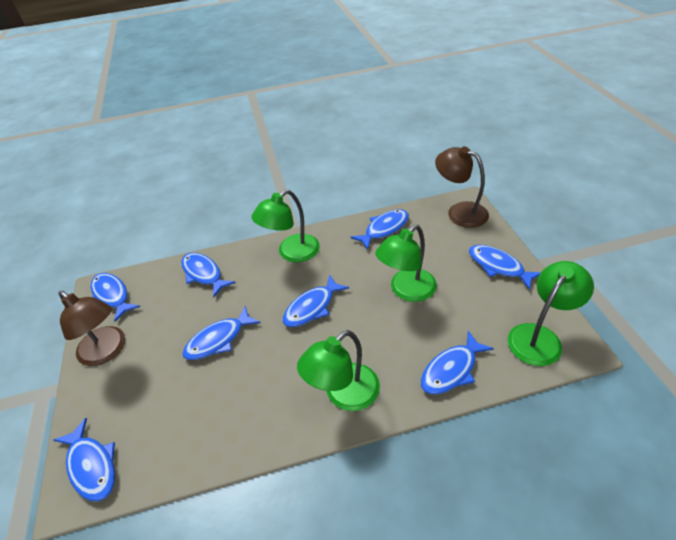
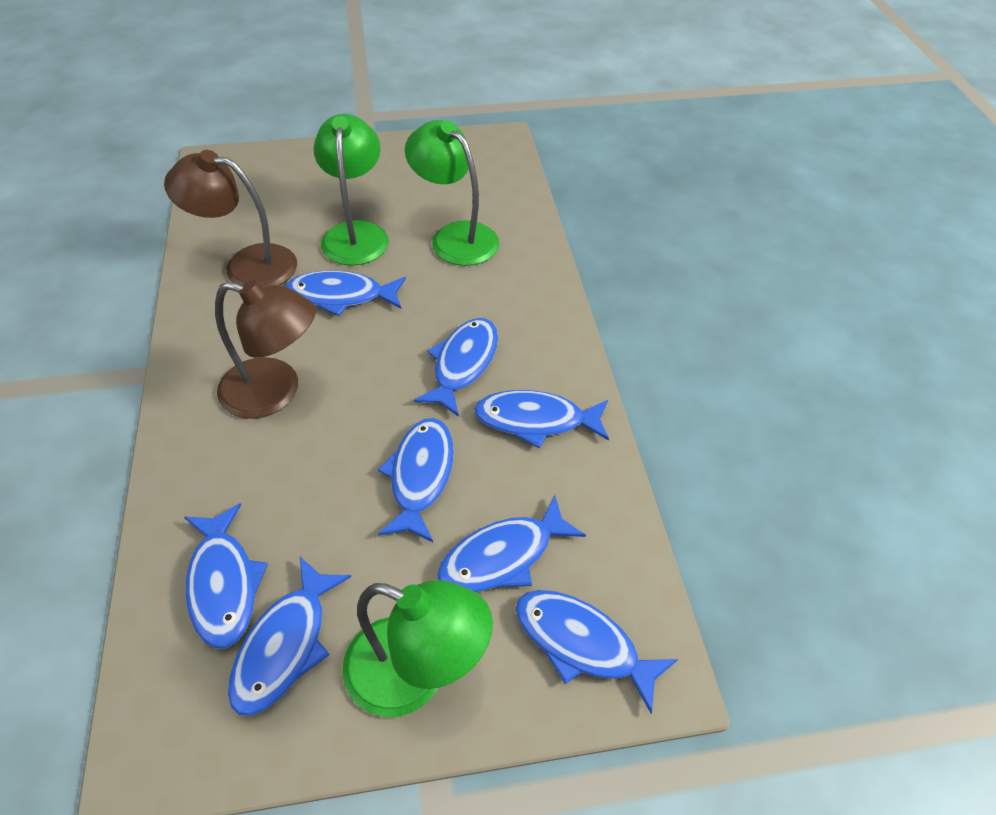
green lamp: [251,190,320,262] [297,330,380,411] [375,225,437,302] [508,261,594,366] = 4 -> [313,114,389,266] [342,580,493,717] [405,120,499,266] = 3

